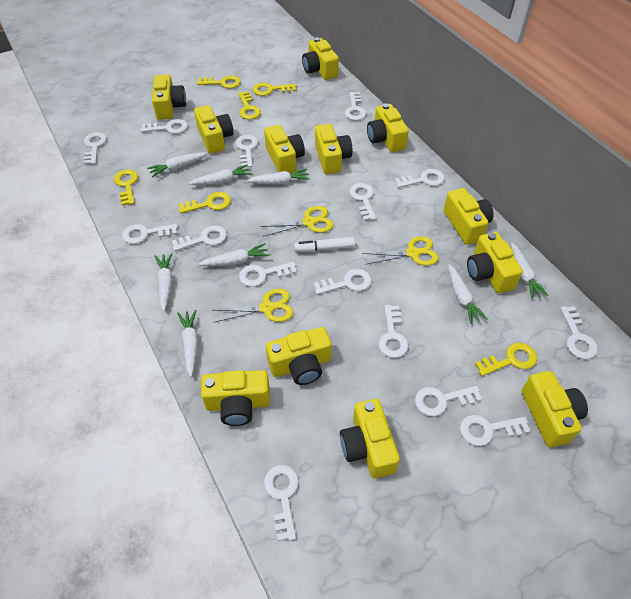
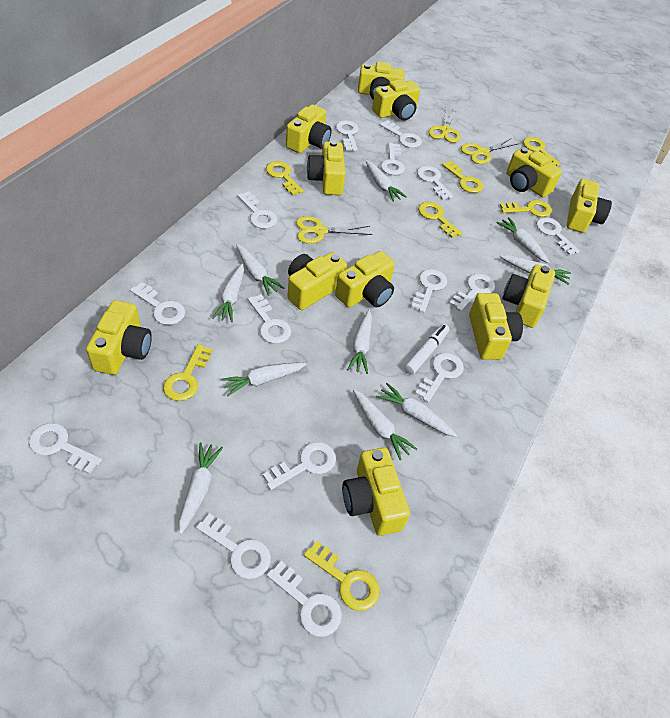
white carrot: [147,153,208,177] [155,253,172,311] [177,310,198,377] [189,164,252,185] [199,243,269,266] [246,169,310,185] [448,265,487,324] [511,243,549,299] = 8 -> [179,442,223,534] [212,264,244,322] [220,363,307,396] [236,244,284,296] [347,310,372,374] [353,389,417,460] [366,160,407,202] [376,383,457,437] [497,217,549,263] [500,255,571,285] = 10
yellow key: [114,169,138,206] [178,192,231,214] [197,76,241,88] [238,91,261,120] [253,83,296,96] [475,343,537,376] = 6 -> [163,344,212,401] [266,161,304,195] [304,541,380,611] [418,202,462,238] [442,161,483,193] [500,200,552,217] [523,137,561,166] = 7

